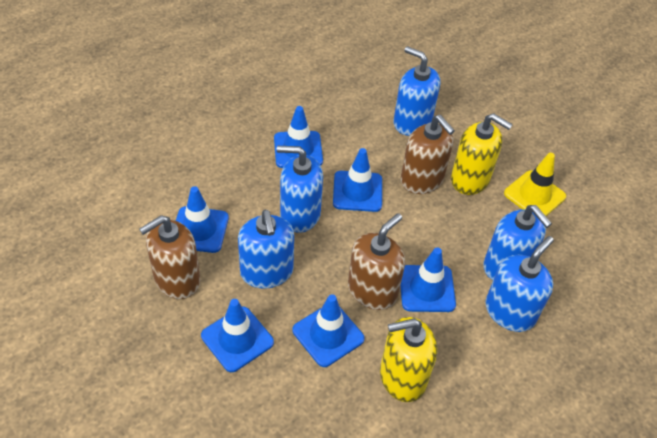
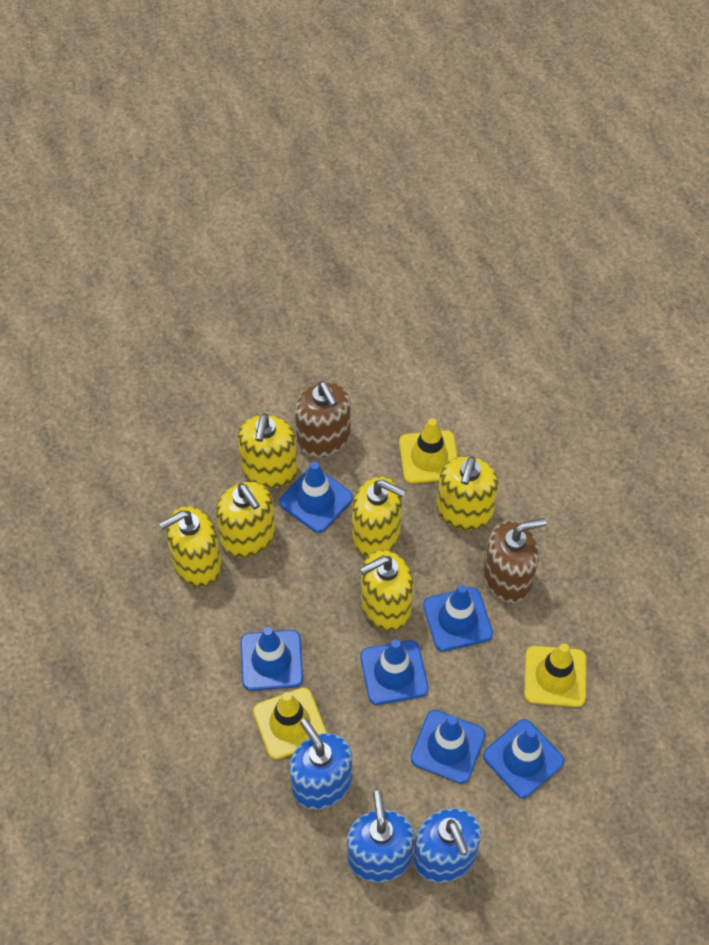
blue soap dispenser: [238,210,294,289] [277,146,323,233] [393,46,440,136] [483,205,552,280] [485,236,554,332] = 5 -> [289,718,352,810] [347,791,415,882] [413,808,481,883] = 3
brown soap dispenser: [139,215,200,299] [348,213,405,310] [401,115,455,194] = 3 -> [295,381,351,457] [483,518,547,603] = 2
yellow soap dispenser: [380,317,437,402] [451,113,513,195] = 2 -> [159,506,222,587] [216,482,276,558] [238,414,298,488] [352,477,406,557] [360,550,413,631] [437,456,499,530] = 6
yellow traffic cone: [504,153,566,216] = 1 -> [253,687,327,760] [399,418,458,484] [524,644,586,707] = 3

